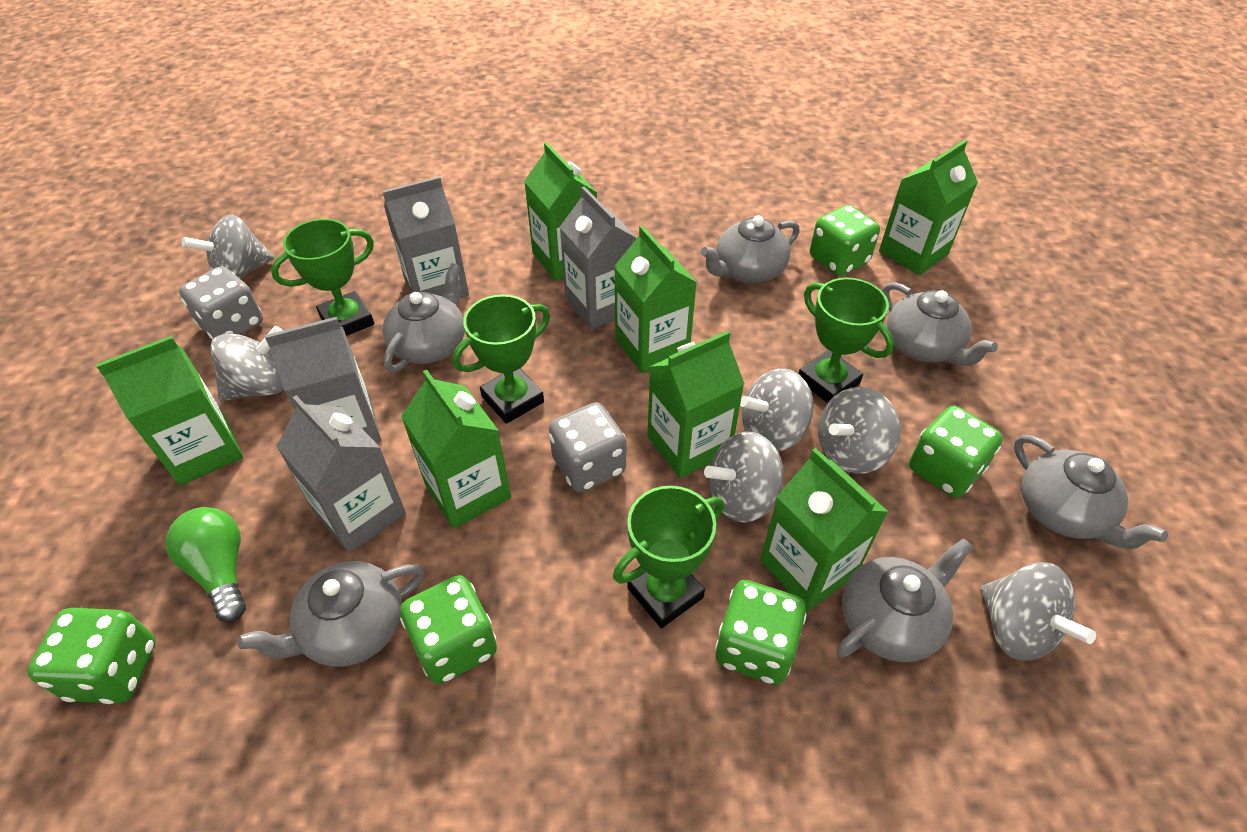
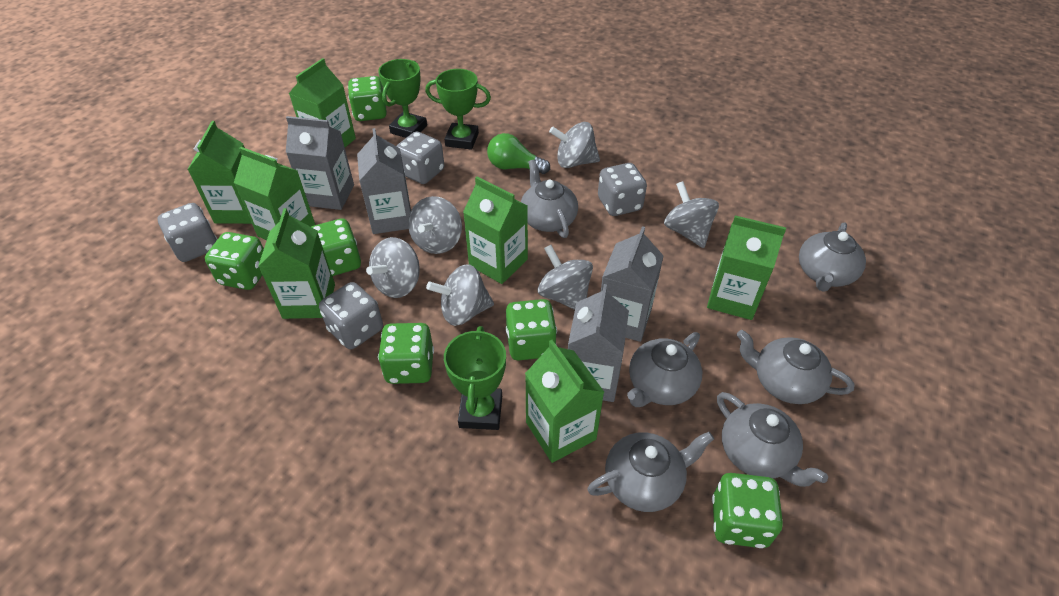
green dice: [27,608,156,704] [400,575,497,684] [715,580,807,685] [810,205,880,276] [909,406,1003,498] = 5 -> [205,232,264,290] [312,218,361,276] [348,76,387,121] [378,323,434,384] [506,299,557,361] [712,473,783,548] = 6
green trophy: [271,219,374,336] [453,295,550,424] [613,486,724,628] [798,278,894,403] = 4 -> [378,59,427,138] [425,69,491,150] [444,326,506,430] = 3
grey dice: [179,266,263,339] [549,402,626,492] = 2 -> [158,203,218,262] [319,282,383,349] [397,131,444,184] [598,163,647,216] = 4

